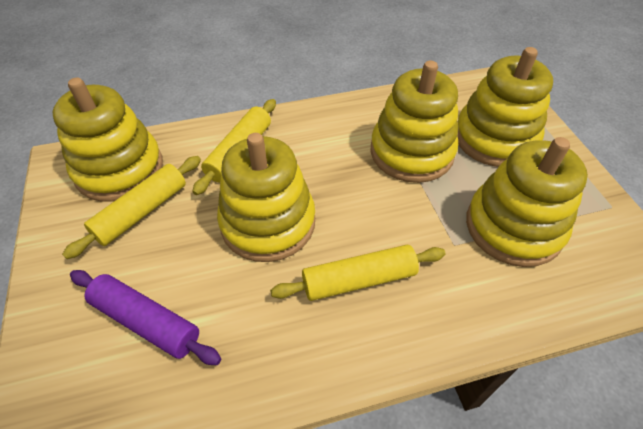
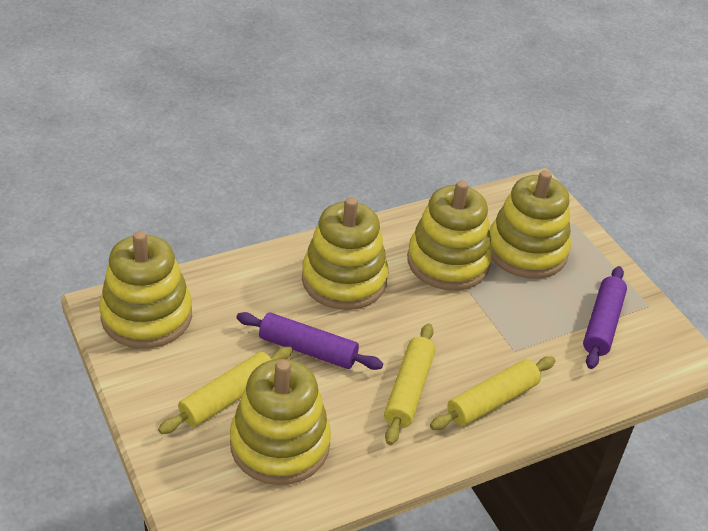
purple rolling pin: [70,270,221,365] = 1 -> [236,312,383,370] [583,266,627,369] = 2

